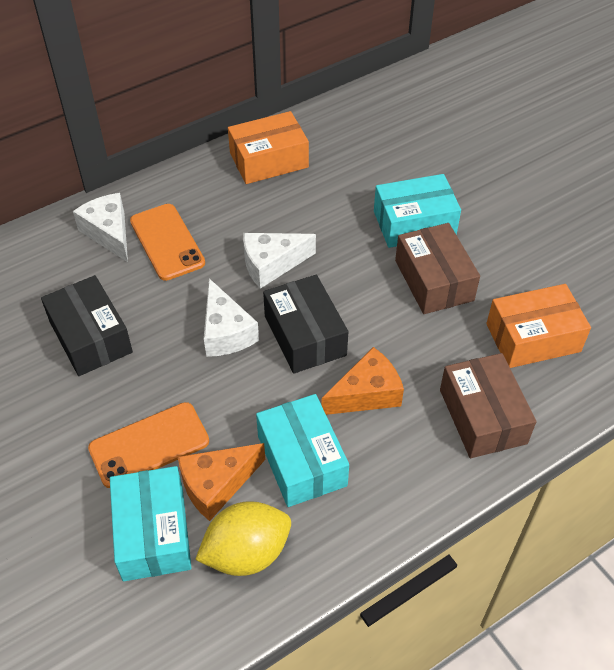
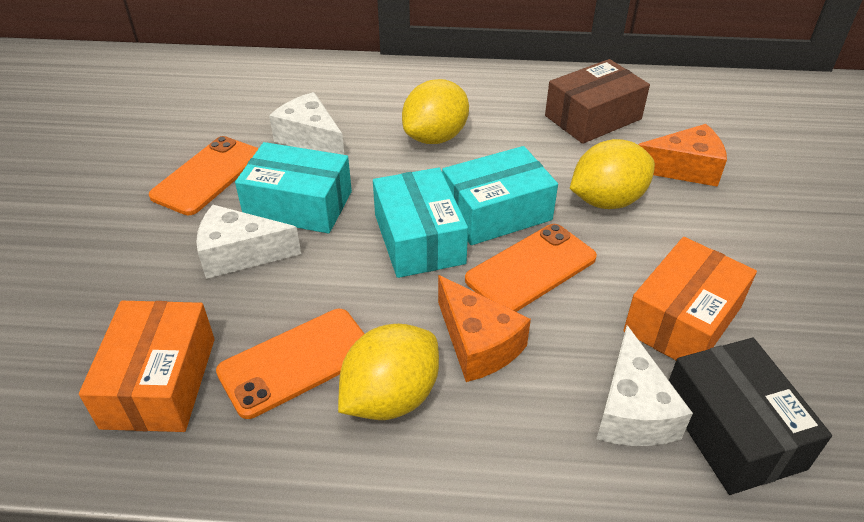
black box: [41,275,133,376] [263,275,348,374] = 2 -> [669,338,832,495] = 1
brown box: [395,223,480,314] [440,353,537,458] = 2 -> [545,59,650,144] = 1
orange phone: [88,402,209,488] [130,204,205,281] = 2 -> [149,136,259,215] [216,309,364,419] [465,224,597,312] = 3
yellow lemon: [195,501,291,576] = 1 -> [338,324,439,420] [402,79,469,144] [570,139,655,209] = 3

